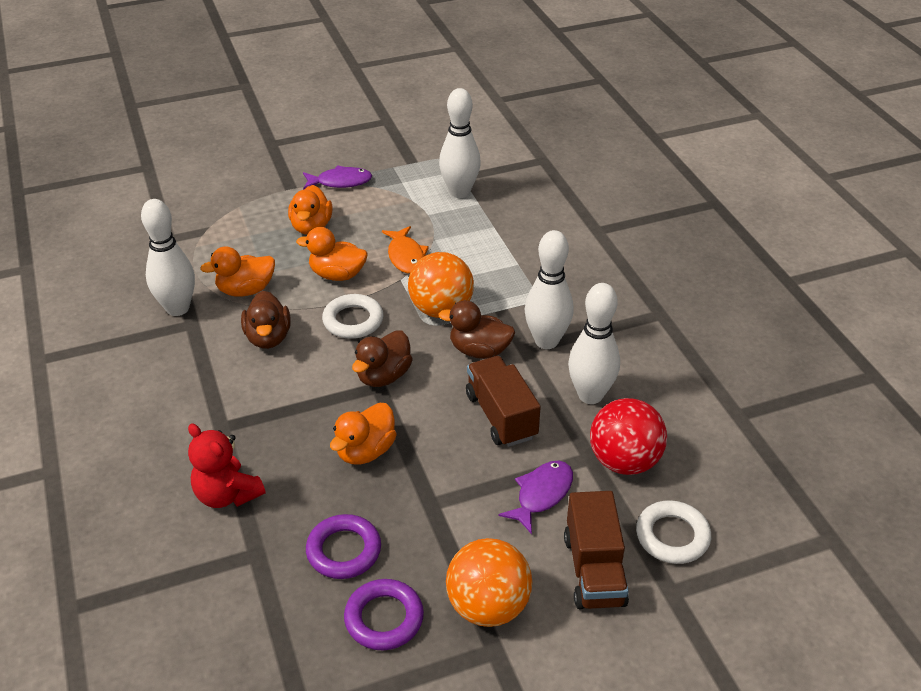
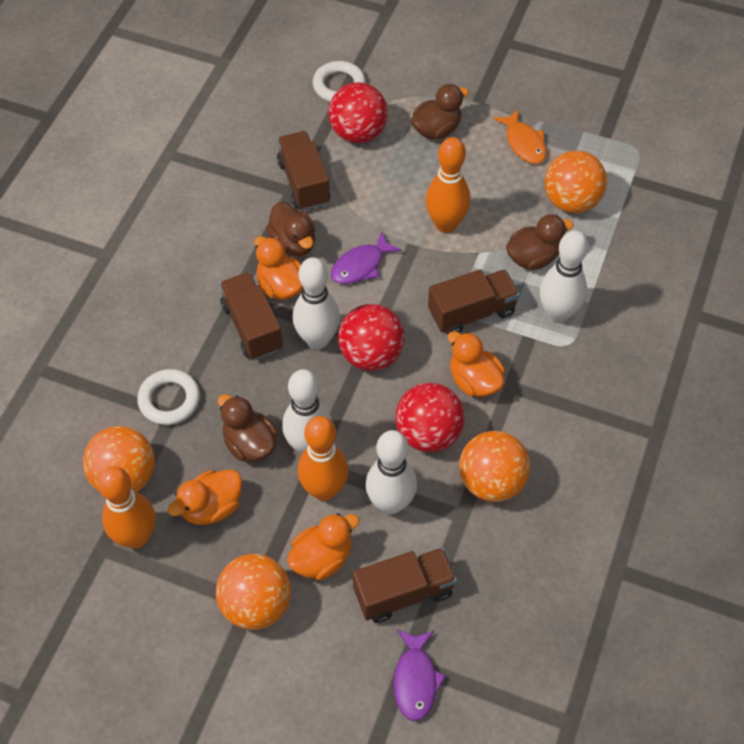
brown duck: [241,291,291,349] [352,330,413,387] [438,300,515,359] = 3 -> [218,394,278,461] [266,202,315,256] [411,84,469,140] [506,214,574,270] = 4
brown truck: [466,356,541,447] [564,491,629,609] = 2 -> [219,272,283,360] [277,131,330,211] [353,548,457,623] [428,269,520,335] = 4
orange ball: [408,252,474,318] [446,538,532,627] = 2 -> [83,426,155,492] [216,554,291,630] [459,431,530,502] [545,151,607,213] = 4
orange bowling pin: none = 0 -> [98,466,156,549] [298,416,349,501] [426,137,471,233] = 3
purple ring: [306,514,381,579] [344,579,424,650] = 2 -> none = 0
red ball: [590,398,667,475] = 1 -> [328,82,388,143] [338,304,405,371] [395,383,465,452] = 3
red teddy bear: [188,423,265,508] = 1 -> none = 0

